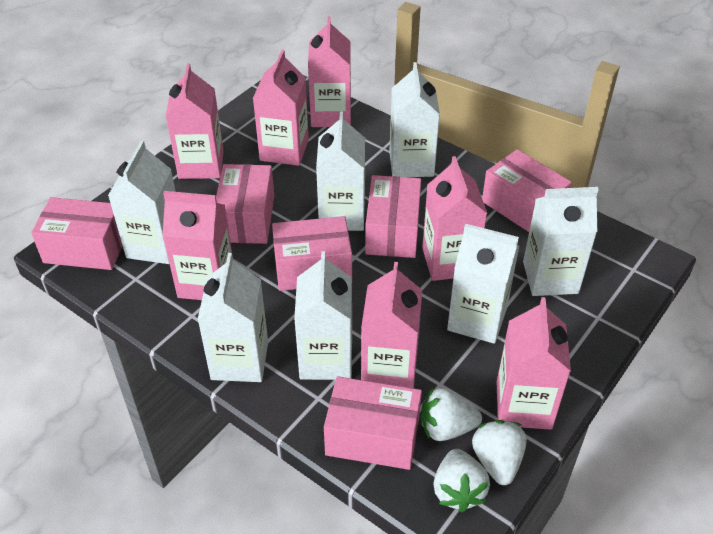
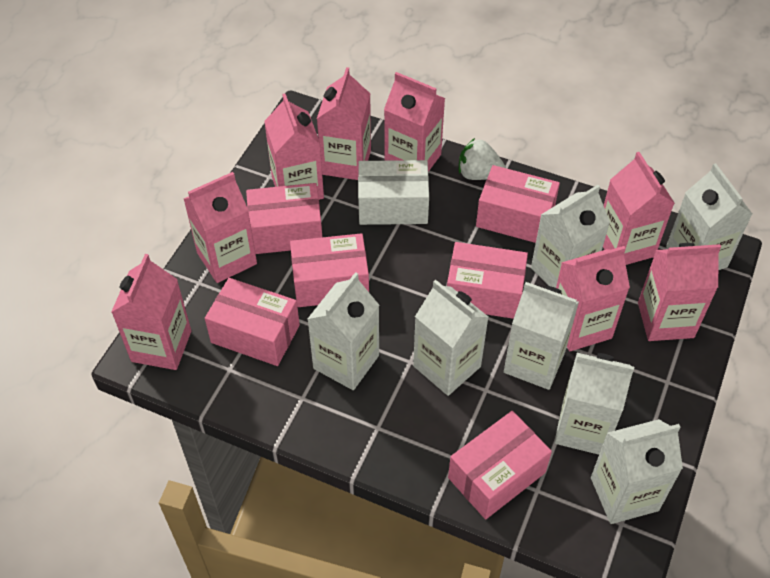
pink carton: [162,191,233,300] [166,64,224,179] [253,50,309,166] [308,16,351,127] [361,262,422,388] [422,156,487,281] [497,297,571,430] = 7 -> [111,254,191,370] [184,172,257,283] [264,93,324,200] [317,67,371,180] [384,72,445,172] [556,246,630,351] [603,152,675,265] [638,243,721,341] = 8
white box: none = 0 -> [358,160,429,225] = 1
white strawberry: [421,387,482,441] [433,449,490,512] [472,420,527,485] = 3 -> [459,138,506,180] = 1

